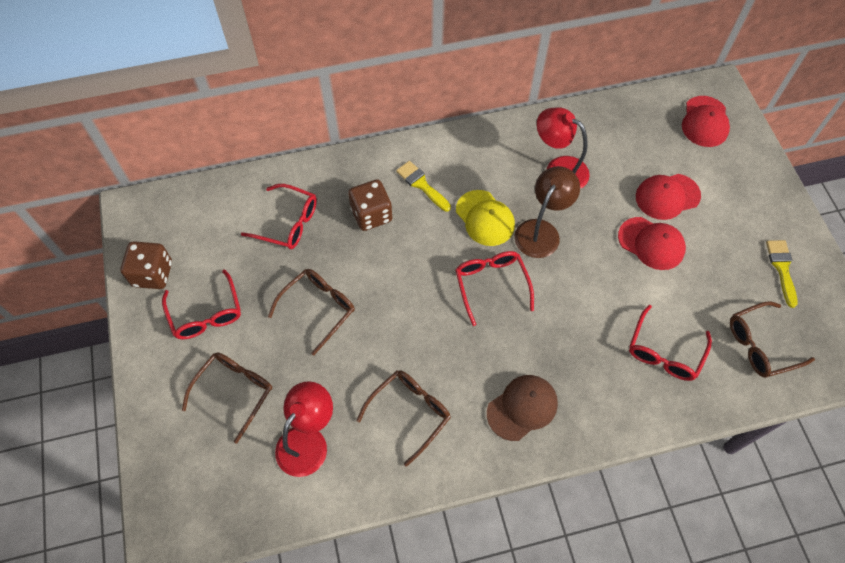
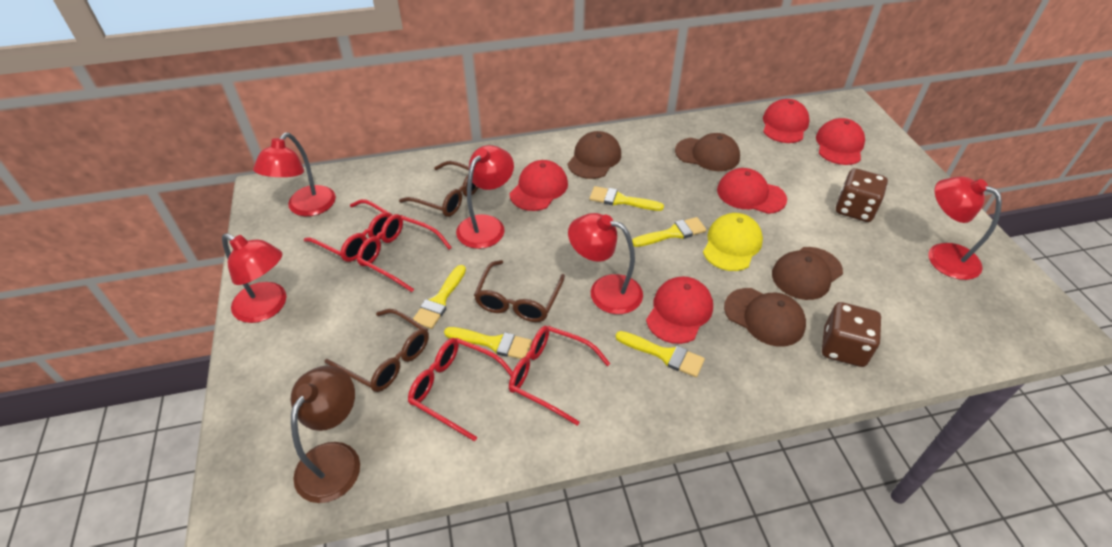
brown cap: [487,375,558,441] = 1 -> [568,131,621,179] [675,133,740,171] [724,288,806,347] [772,247,843,300] = 4
brown glasses: [182,352,272,444] [268,269,355,355] [356,370,451,467] [730,302,815,378] = 4 -> [324,309,429,392] [399,161,478,217] [474,260,565,322] = 3
red cap: [618,217,686,270] [636,174,701,220] [682,96,730,147] = 3 -> [510,160,568,211] [646,276,713,344] [717,168,787,214] [763,99,810,143] [816,118,865,165] = 5
red lamp: [275,381,333,477] [537,107,590,189] = 2 -> [222,233,287,323] [253,133,336,216] [456,145,514,249] [568,213,643,314] [928,177,1002,280] = 5
yellow brush: [396,161,451,211] [766,240,798,308] = 2 -> [413,265,466,329] [444,327,532,359] [589,186,664,211] [615,331,705,377] [632,217,706,247] = 5

